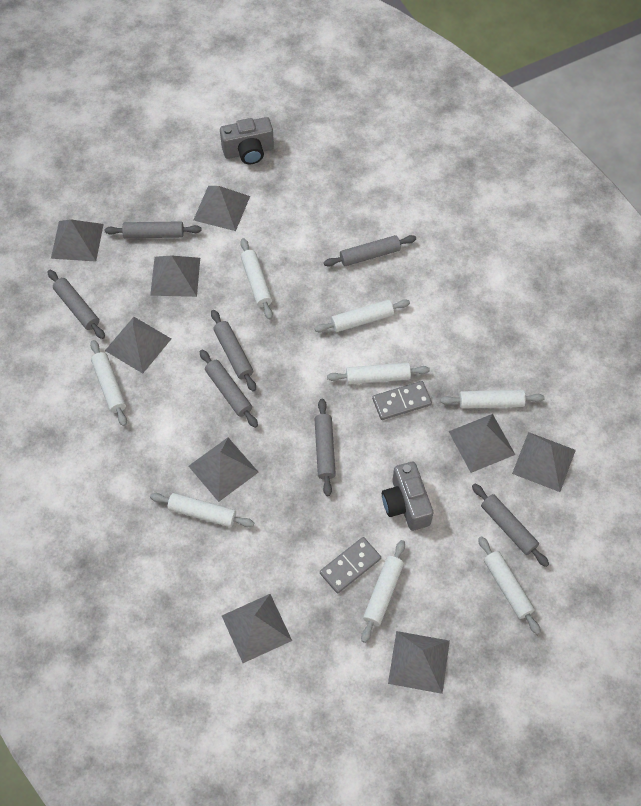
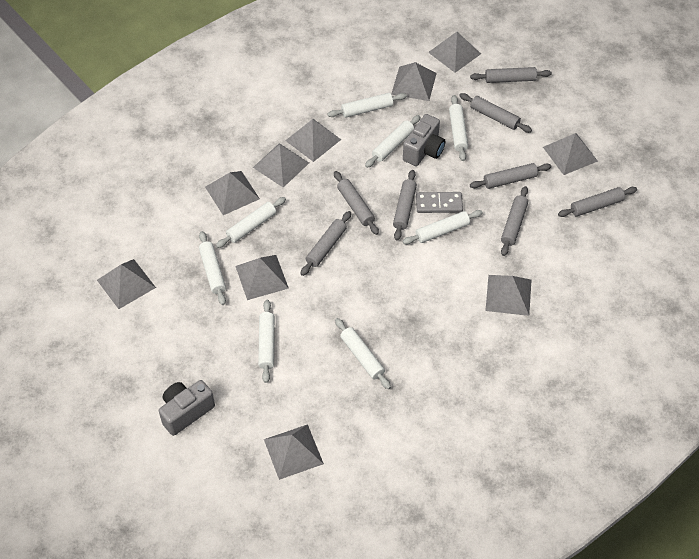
grey domino: [320,537,381,593] [372,381,432,420] = 2 -> [416,192,463,213] = 1
grey pyramid: [51,219,104,262] [105,317,171,374] [150,255,200,297] [189,438,259,502] [193,186,250,231] [222,594,292,663] [388,631,450,694] [449,414,515,473] [512,432,576,492] = 9 -> [97,259,156,309] [205,171,260,215] [235,255,289,300] [253,144,309,188] [264,424,324,480] [285,119,341,162] [391,62,437,101] [428,32,481,73] [485,275,531,316] [543,133,598,175] = 10
grey rolling pin: [47,270,105,339] [105,221,202,238] [200,350,258,428] [211,310,256,392] [315,399,336,496] [324,235,416,267] [472,483,549,567] = 7 -> [301,211,351,276] [334,171,379,235] [393,170,417,240] [459,93,532,133] [470,67,552,83] [470,163,552,189] [501,186,528,256] [558,187,637,217] = 8

